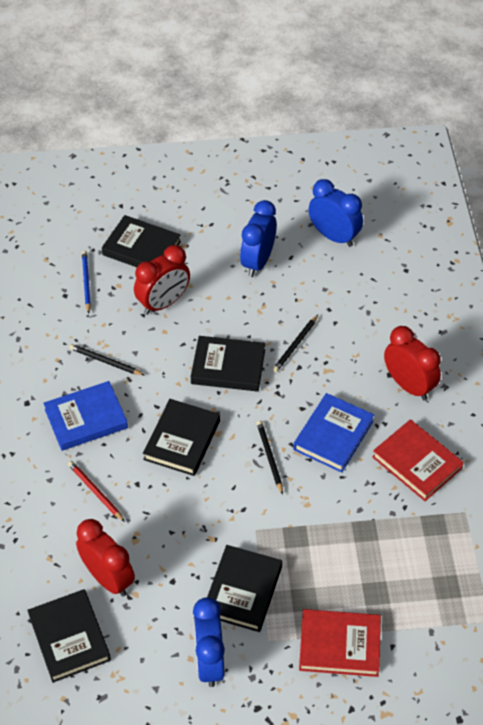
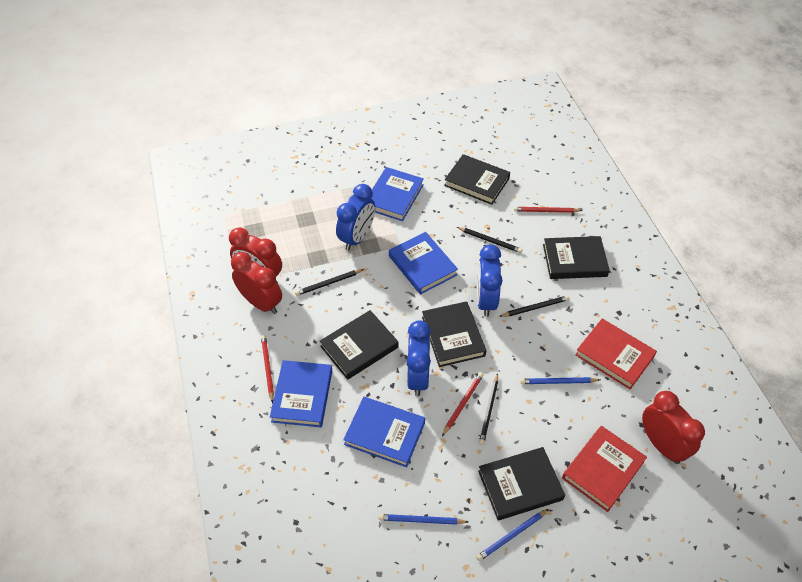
black pencil: [69,344,144,375] [257,421,283,495] [273,315,318,372] = 3 -> [295,269,364,296] [457,227,522,253] [479,373,498,445] [499,296,569,317] = 4
blue book: [43,381,128,451] [293,393,374,473] = 2 -> [270,360,332,427] [343,397,425,467] [371,167,424,221] [389,232,458,295] = 4
blue pencil: [82,251,91,314] = 1 -> [379,514,468,525] [476,509,549,561] [520,377,600,384] = 3
red pencil: [68,461,125,522] = 1 -> [261,335,274,403] [442,372,483,436] [514,207,583,213] = 3

